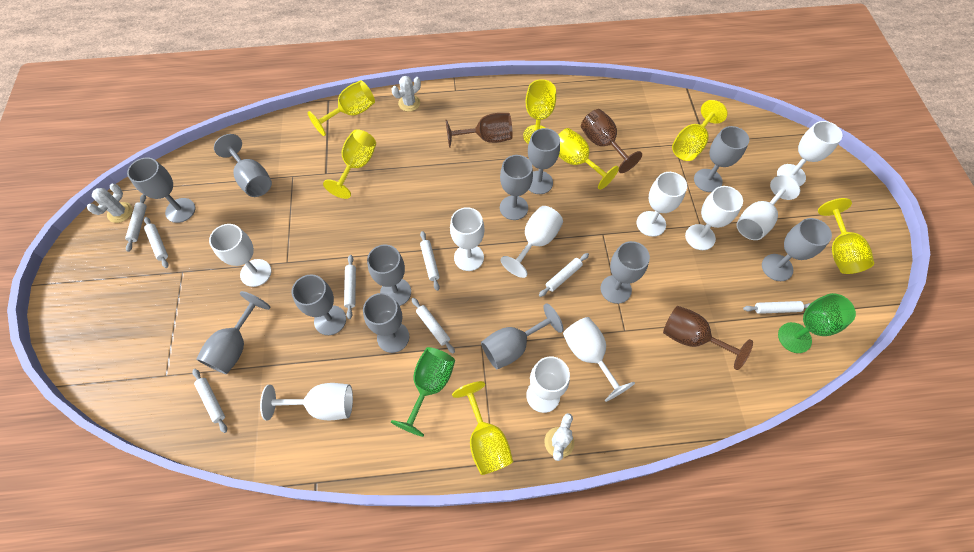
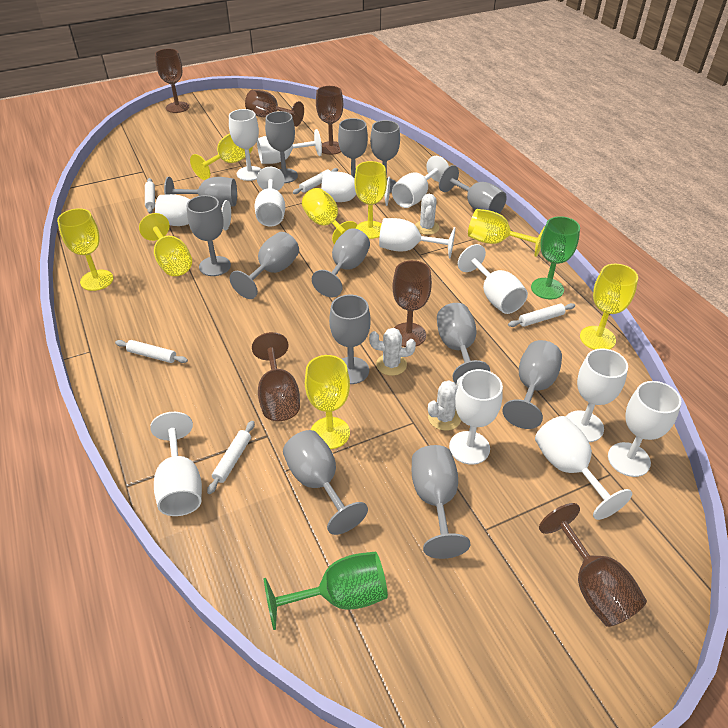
brown goblet: [446,113,513,148] [581,109,642,173] [663,306,753,370] = 3 -> [155,49,189,113] [245,89,304,127] [252,332,300,421] [316,86,343,155] [392,260,432,347] [539,503,647,627] = 6
grey goblet: [127,158,195,223] [196,291,270,374] [214,134,272,197] [292,274,346,335] [363,293,409,353] [367,245,411,306] [481,303,564,369] [500,155,533,220] [528,128,560,194] [601,241,650,304] [694,126,749,192] [762,218,832,281] = 12 -> [164,177,237,208] [187,195,231,276] [230,232,299,299] [265,111,298,183] [283,430,368,535] [312,228,370,297] [329,294,370,384] [338,118,368,178] [370,120,400,193] [412,445,471,559] [437,303,490,384] [439,165,507,214] [502,340,562,429] = 13
white goblet: [209,224,271,287] [260,383,353,421] [450,207,485,271] [500,206,563,278] [526,357,570,413] [563,317,635,402] [637,172,687,237] [685,186,743,250] [736,175,800,240] [777,121,842,186] = 10 -> [150,412,202,516] [155,194,231,230] [229,109,261,181] [255,167,285,227] [257,129,322,164] [321,172,390,206] [379,218,455,258] [392,156,449,208] [449,369,503,465] [458,244,528,314] [535,416,632,520] [566,348,628,442] [608,381,681,477] = 13
white rolling pin: [125,194,147,252] [144,217,168,268] [193,369,227,433] [344,255,356,319] [412,298,455,354] [420,231,440,291] [539,253,589,297] [743,301,811,314] = 8 -> [115,340,188,363] [145,178,155,214] [207,421,255,494] [293,168,338,194] [508,303,575,327] = 5
yellow goblet: [308,81,375,136] [323,129,376,199] [452,381,513,475] [523,79,556,144] [558,128,619,190] [672,100,728,161] [818,198,874,274] = 7 -> [57,208,113,291] [139,213,192,276] [190,133,253,180] [302,188,360,244] [305,355,350,449] [354,161,387,239] [468,209,545,257] [580,264,638,350] = 8

